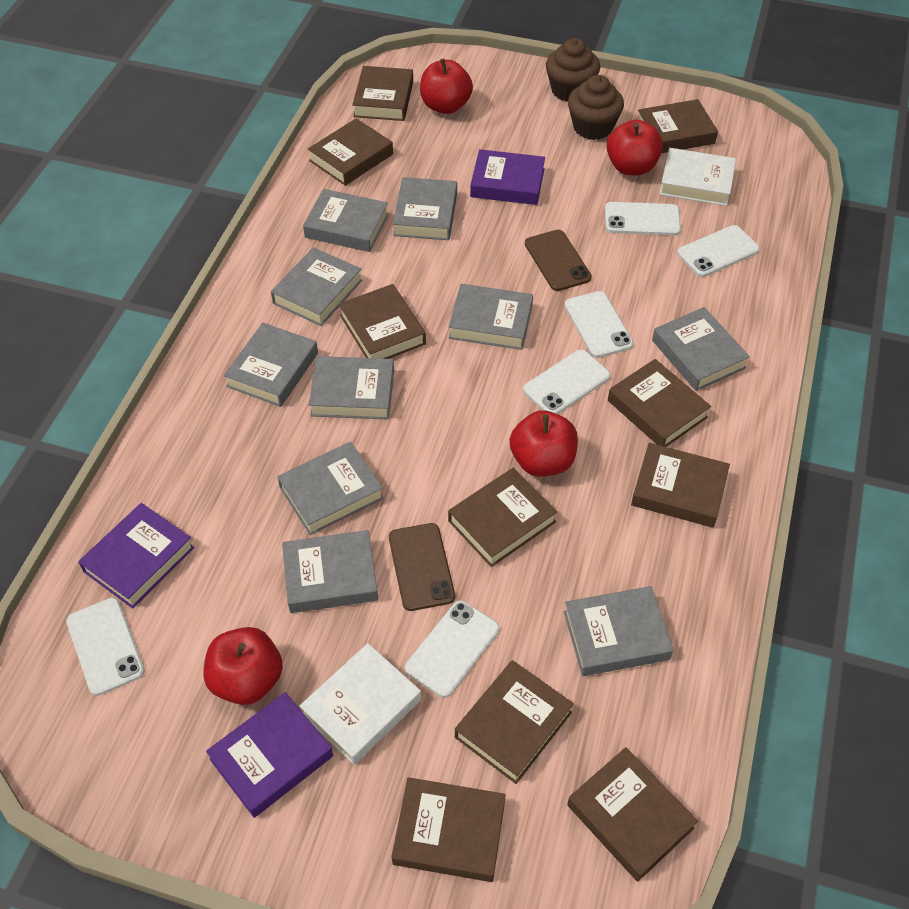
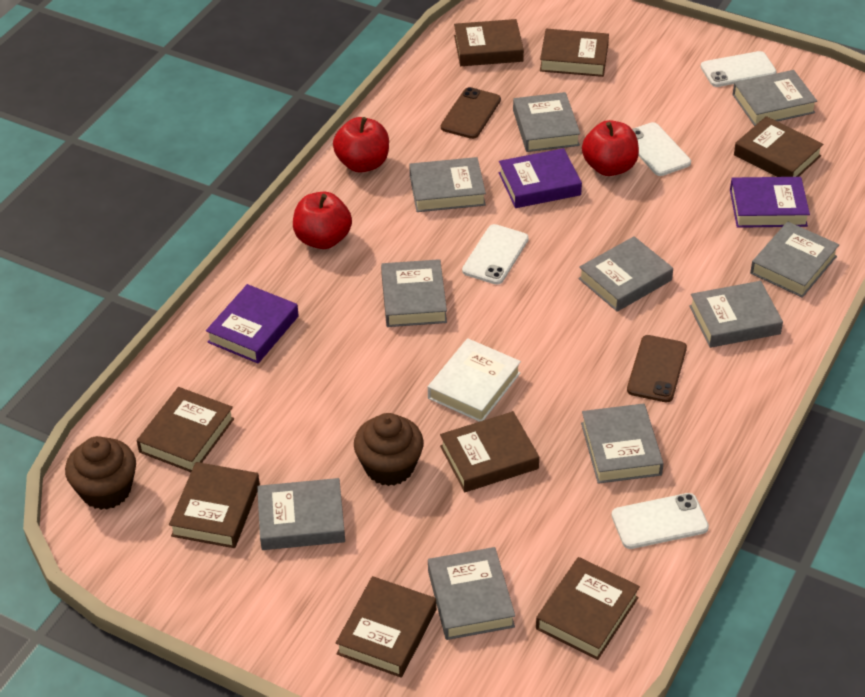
brown book: [308,118,393,186] [339,284,426,359] [352,66,413,121] [391,777,506,882] [448,468,558,567] [455,660,574,784] [567,747,698,882] [608,359,711,447] [631,443,730,528] [638,99,718,153] = 10 -> [137,387,234,472] [169,462,260,548] [336,576,436,678] [440,411,539,492] [454,19,524,66] [536,557,640,660] [540,29,609,77] [734,116,823,177] = 8
red apple: [204,627,283,705] [420,59,473,114] [510,410,578,477] [606,119,663,175] = 4 -> [293,192,352,249] [333,117,389,173] [582,120,639,176] = 3
white book: [300,643,421,765] [660,148,736,206] = 2 -> [428,338,521,422] = 1
white phone: [66,598,145,696] [405,601,500,698] [523,350,610,414] [564,291,634,358] [605,202,681,235] [677,225,760,277] = 6 -> [462,224,529,285] [612,493,709,549] [632,122,691,176] [701,51,777,87] = 4

